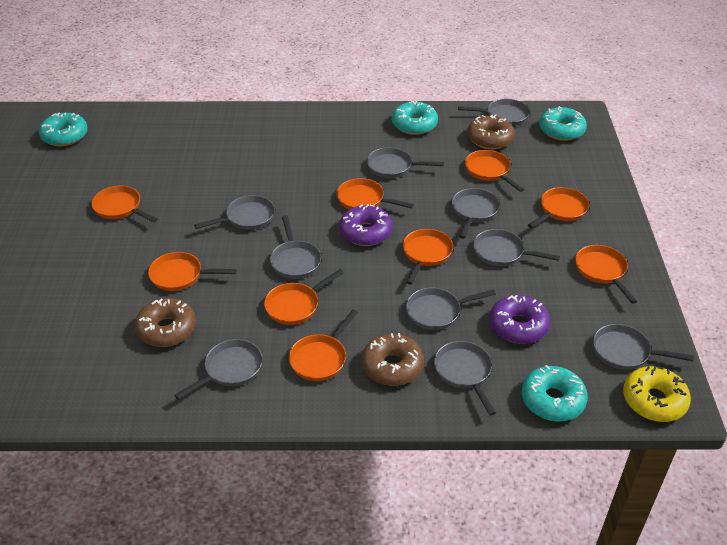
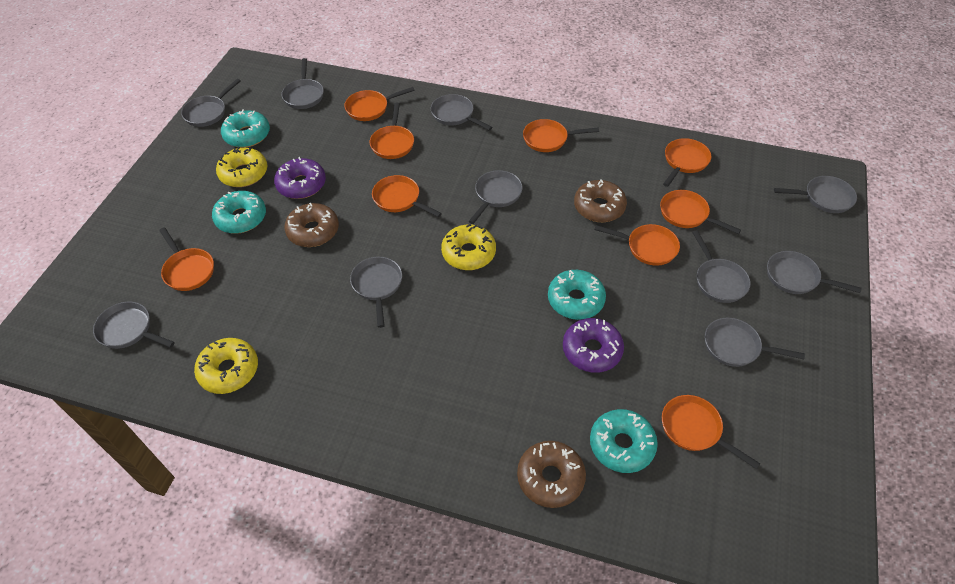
yellow donut: [623,366,691,422] = 1 -> [194,338,258,394] [216,147,267,187] [441,224,496,270] = 3

